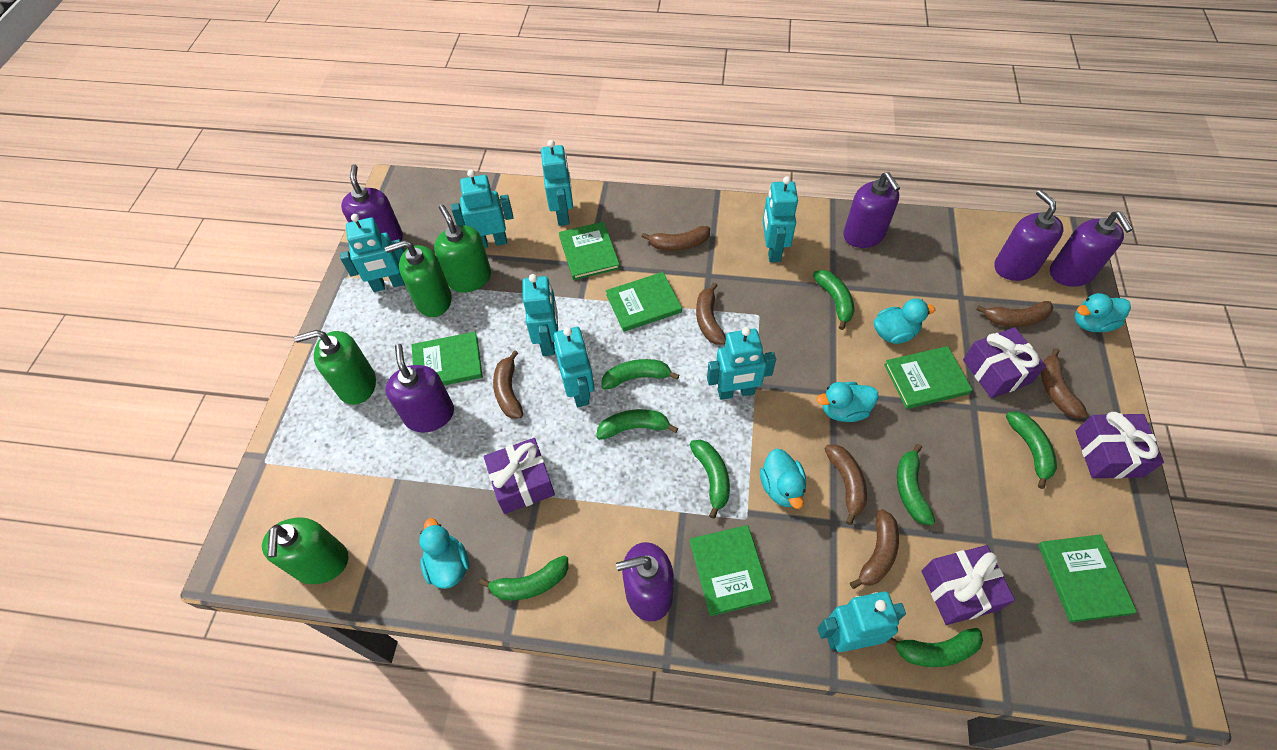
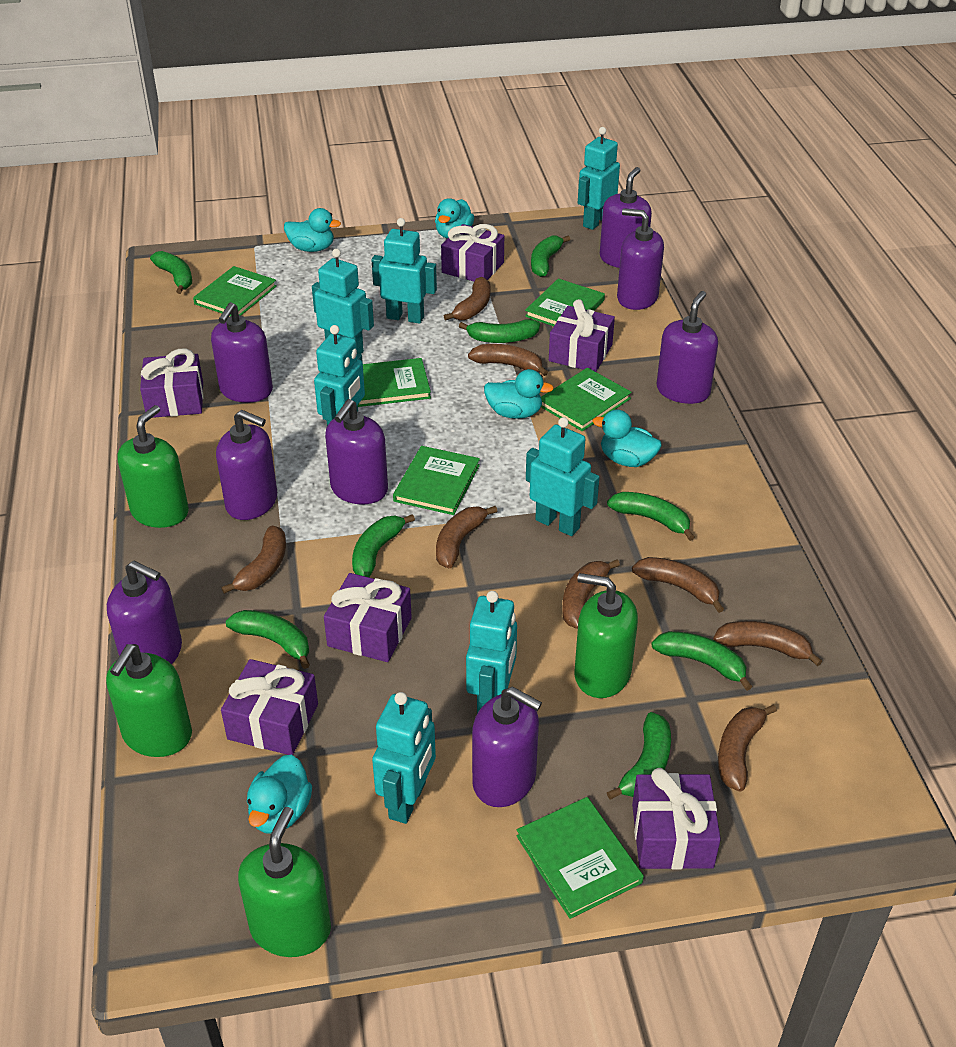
brown banana: [493,350,523,419] [642,226,710,251] [696,283,726,345] [824,444,867,525] [850,509,899,589] [976,301,1054,327] [1041,348,1088,418] = 7 -> [221,526,286,594] [436,506,497,568] [444,277,490,320] [468,344,548,376] [562,560,620,629] [632,557,724,613] [713,621,822,666] [718,704,777,792] = 8
purple gift: [484,438,555,514] [921,545,1015,625] [963,327,1046,398] [1075,412,1164,479] = 4 -> [140,348,204,418] [221,659,318,755] [324,573,412,662] [441,224,504,282] [549,299,615,372] [632,768,721,870] = 6
purple soap dispenser: [341,164,403,241] [385,344,454,432] [616,542,674,621] [843,172,900,248] [994,190,1064,281] [1050,211,1133,287] = 6 -> [107,561,182,664] [211,302,273,403] [216,410,277,520] [325,399,388,504] [472,687,542,807] [600,167,652,268] [617,208,664,310] [657,291,718,404] = 8
turquoise robot: [340,214,405,292] [451,170,513,248] [522,274,558,356] [541,140,573,226] [554,327,594,407] [707,327,776,400] [763,176,798,262] [817,591,906,652] = 8 -> [312,249,374,354] [314,325,365,426] [372,218,437,324] [372,692,436,824] [466,591,517,713] [526,417,599,536] [578,127,620,230] = 7

